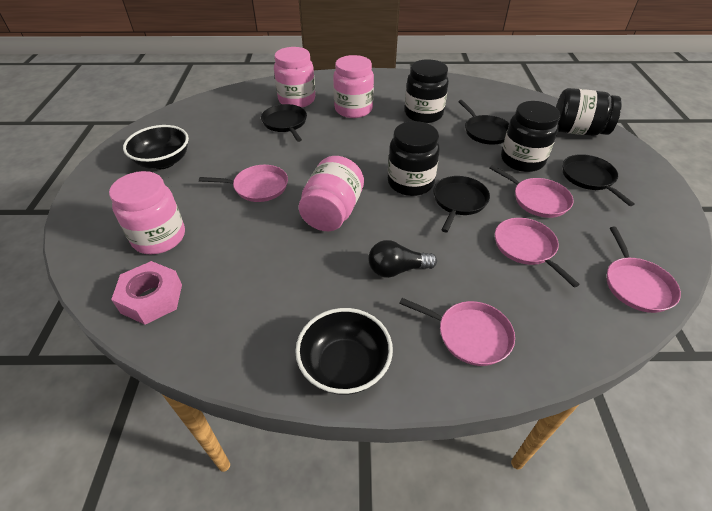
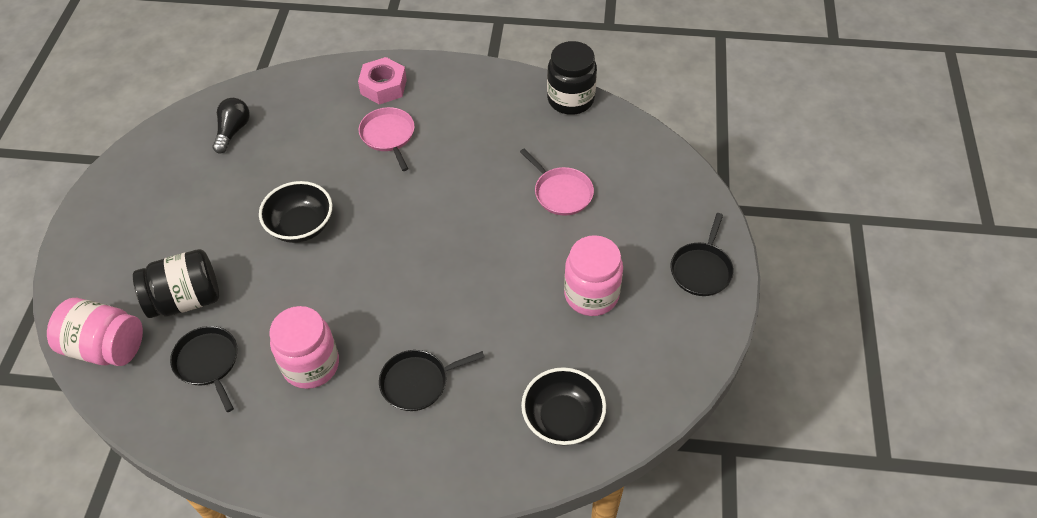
black jar: [388,121,440,196] [405,59,449,123] [501,101,560,172] [556,88,622,136] = 4 -> [133,249,219,318] [547,41,597,115] = 2
black pan: [261,104,307,142] [433,176,490,232] [458,100,509,145] [562,154,635,206] = 4 -> [170,326,238,412] [379,350,485,411] [671,213,734,296] = 3
pink jar: [109,171,185,254] [274,47,315,108] [299,156,364,231] [333,55,374,118] = 4 -> [47,298,143,366] [269,306,339,389] [564,235,623,316] = 3
pink pan: [199,165,288,202] [399,298,515,366] [489,165,573,218] [495,218,580,287] [607,227,681,313] = 5 -> [359,107,415,171] [520,149,594,216] = 2

